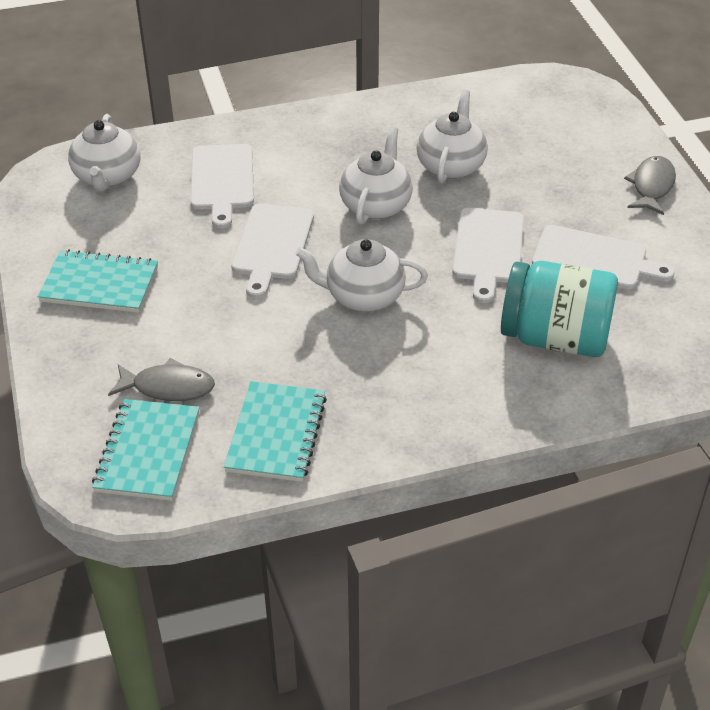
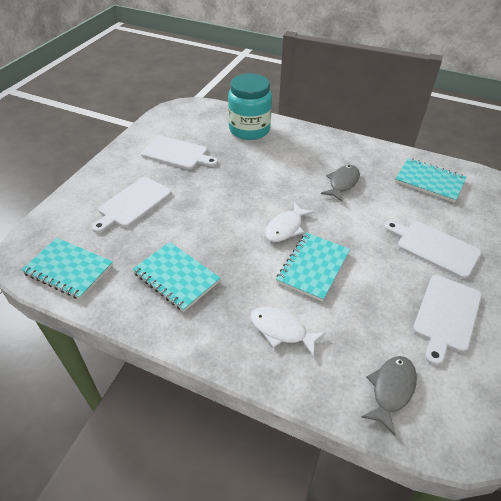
turquoise notebook: [38,249,158,313] [92,399,200,501] [224,381,327,482] = 3 -> [21,238,113,300] [132,242,221,312] [276,233,350,302] [395,158,466,203] = 4
white fish: none = 0 -> [250,307,326,357] [265,202,314,242] = 2
white teapot: [68,114,141,192] [295,239,428,312] [339,127,413,225] [416,90,488,184] = 4 -> none = 0

